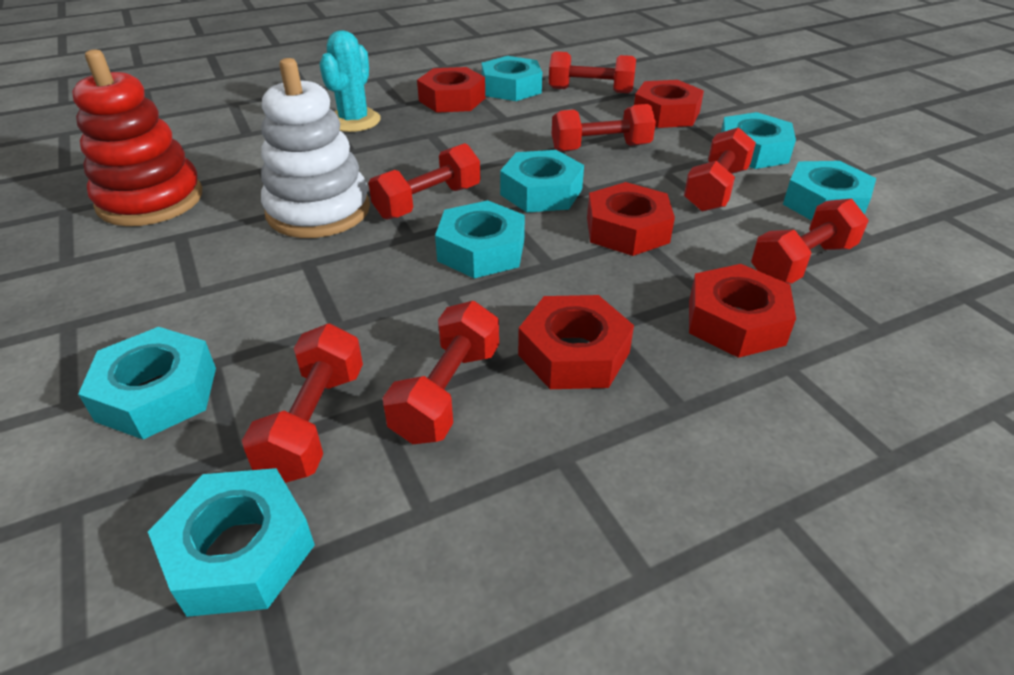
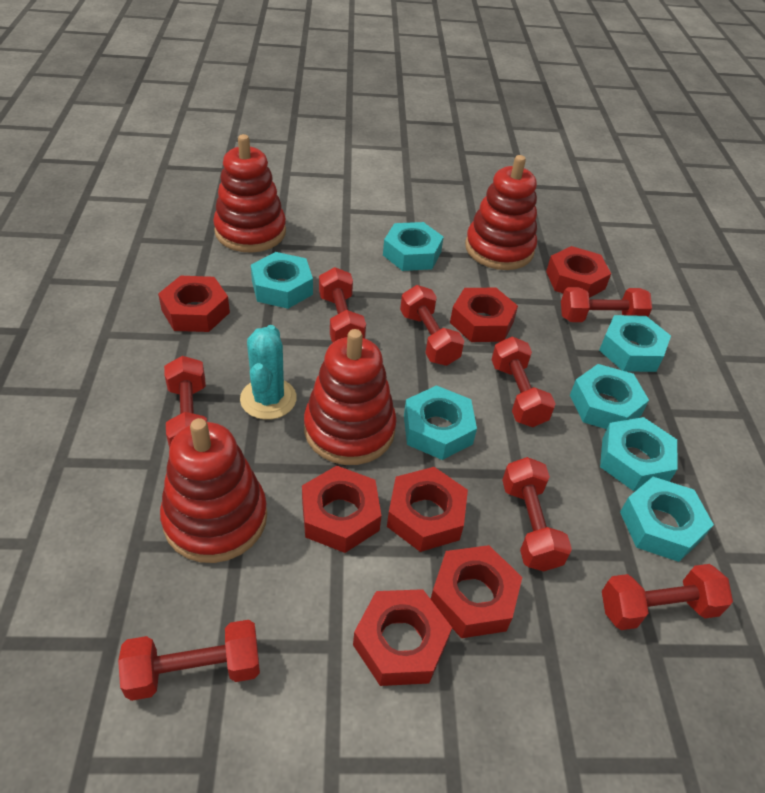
red dumbbell: [242,324,363,483] [369,143,480,219] [383,301,499,444] [549,51,636,93] [552,104,656,152] [684,127,756,212] [751,199,869,283] = 7 -> [118,620,260,701] [164,356,207,449] [319,267,366,343] [400,285,464,366] [491,337,555,427] [502,457,572,571] [561,287,652,322] [602,564,733,630] = 8
red nut: [417,67,485,113] [518,295,634,389] [587,182,675,256] [634,80,704,128] [689,264,796,358] = 5 -> [158,276,230,332] [302,466,381,553] [353,589,452,686] [387,467,468,552] [431,545,522,638] [450,288,518,342] [546,246,611,298] = 7
red stacking toy: [72,49,202,226] = 1 -> [160,418,267,563] [213,134,286,253] [304,329,397,465] [465,155,537,270] = 4
white stacking toy: [261,58,370,238] = 1 -> none = 0

